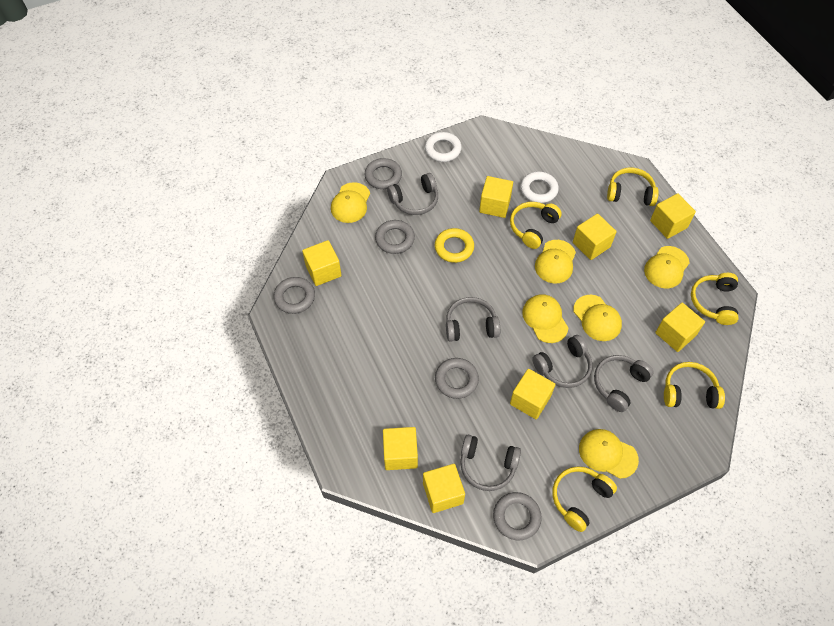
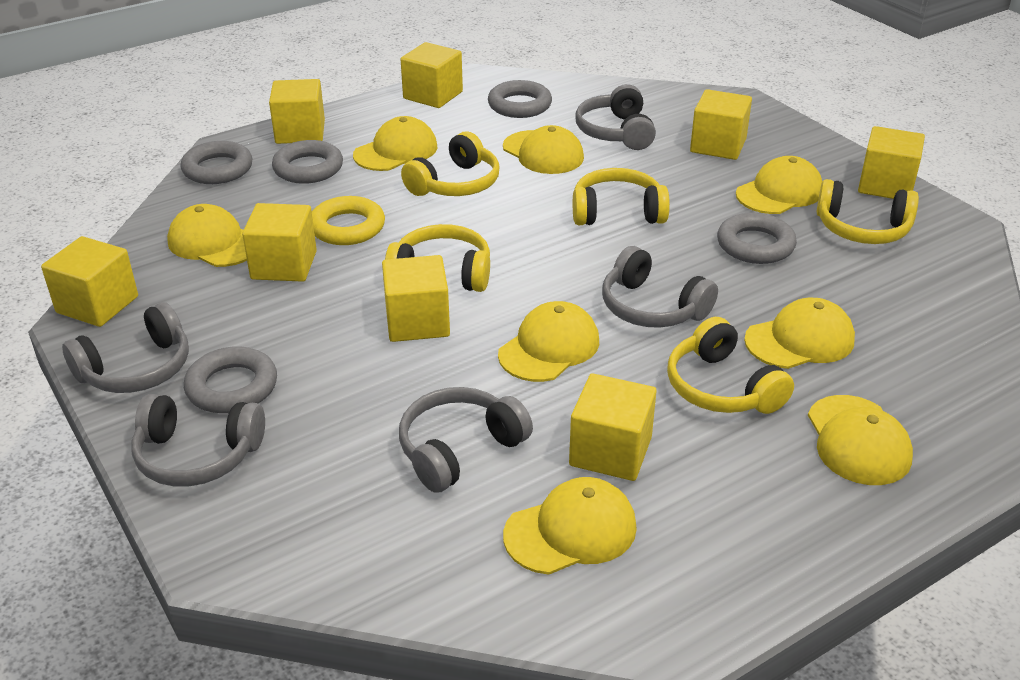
white ring: [425,132,462,162] [521,171,559,203] = 2 -> none = 0
yellow cap: [331,182,370,223] [522,294,568,343] [535,240,576,283] [573,295,622,341] [579,429,639,479] [644,246,690,288] = 6 -> [167,204,247,267] [353,116,437,171] [498,301,599,382] [503,125,584,174] [503,477,637,575] [736,156,823,214] [744,298,855,369] [808,395,913,485] = 8

